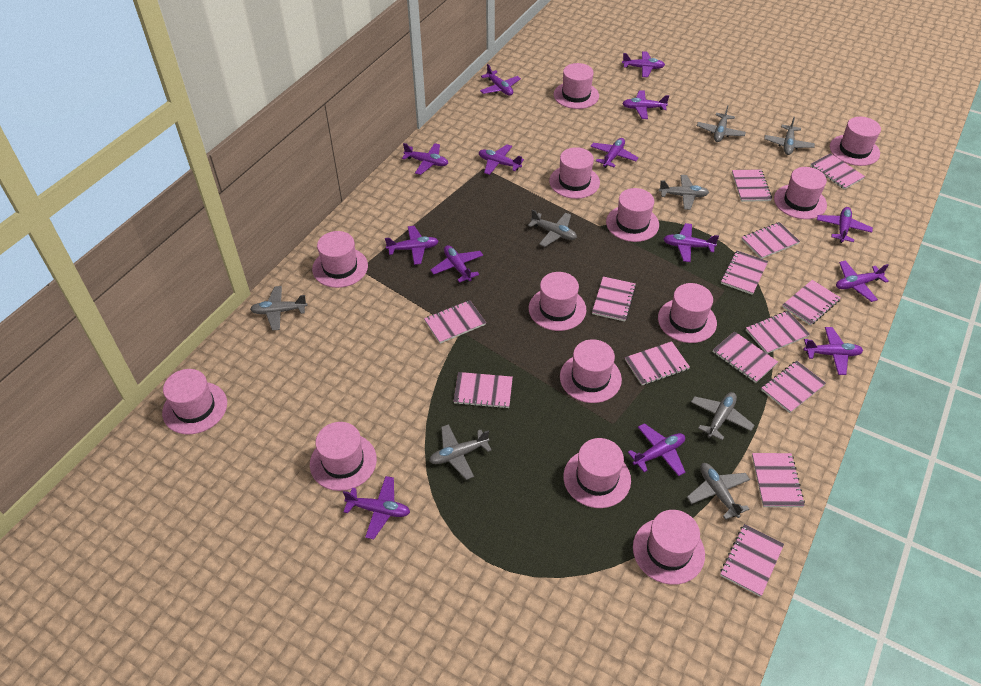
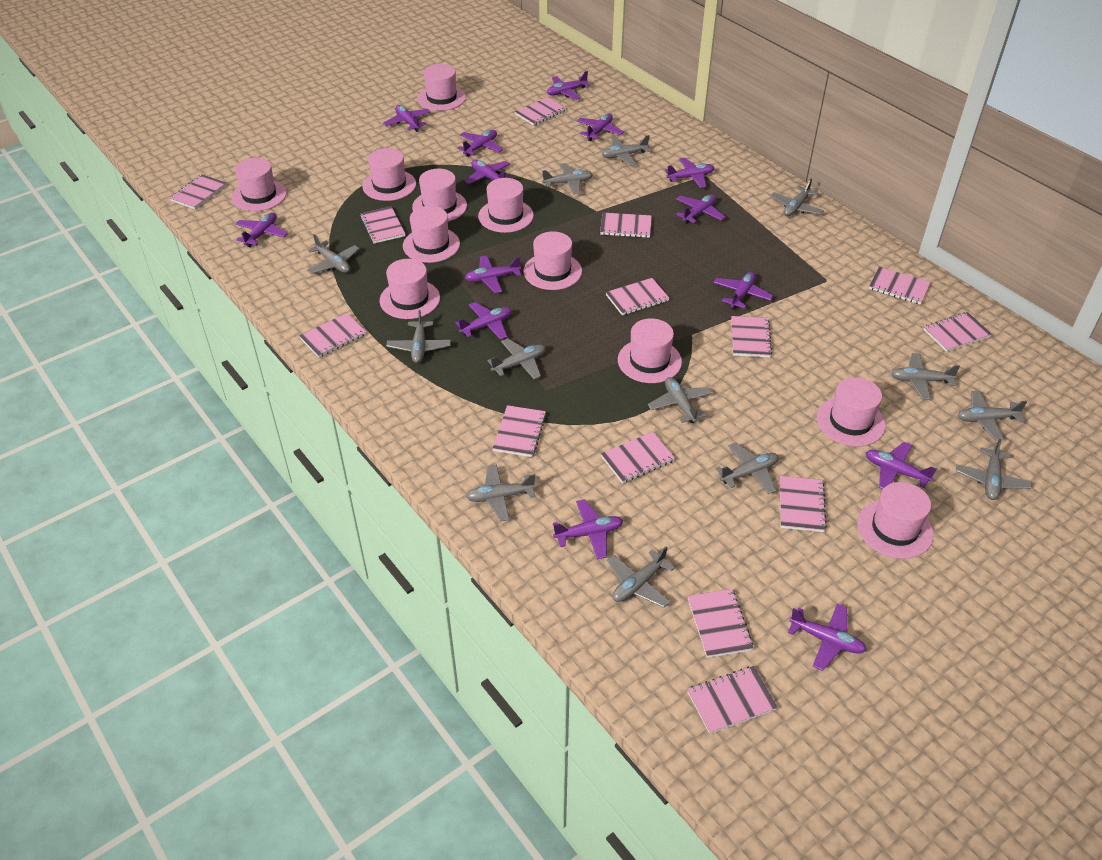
grey plane: [250,286,308,331] [429,424,492,480] [528,209,577,247] [659,175,709,210] [687,463,750,520] [691,392,754,441] [697,105,746,142] [764,117,815,155] = 8 -> [307,234,359,274] [386,310,451,363] [466,464,536,522] [487,338,546,379] [542,163,593,194] [602,135,651,166] [607,546,675,608] [648,377,712,423] [715,442,778,494] [770,179,824,216] [891,353,960,400] [956,438,1032,500] [958,390,1027,441] = 13
pink hat: [162,369,227,434] [310,422,377,491] [312,231,368,288] [529,272,586,331] [549,147,600,199] [554,63,599,109] [560,339,622,403] [563,438,631,508] [606,188,659,242] [633,510,705,585] [658,283,717,343] [774,167,827,219] [830,117,881,166] = 13 -> [232,158,287,211] [363,148,416,201] [379,259,440,319] [403,206,460,263] [412,169,467,221] [418,64,466,111] [478,178,534,233] [523,231,582,290] [618,318,682,383] [816,377,886,446] [857,482,934,559] = 11

